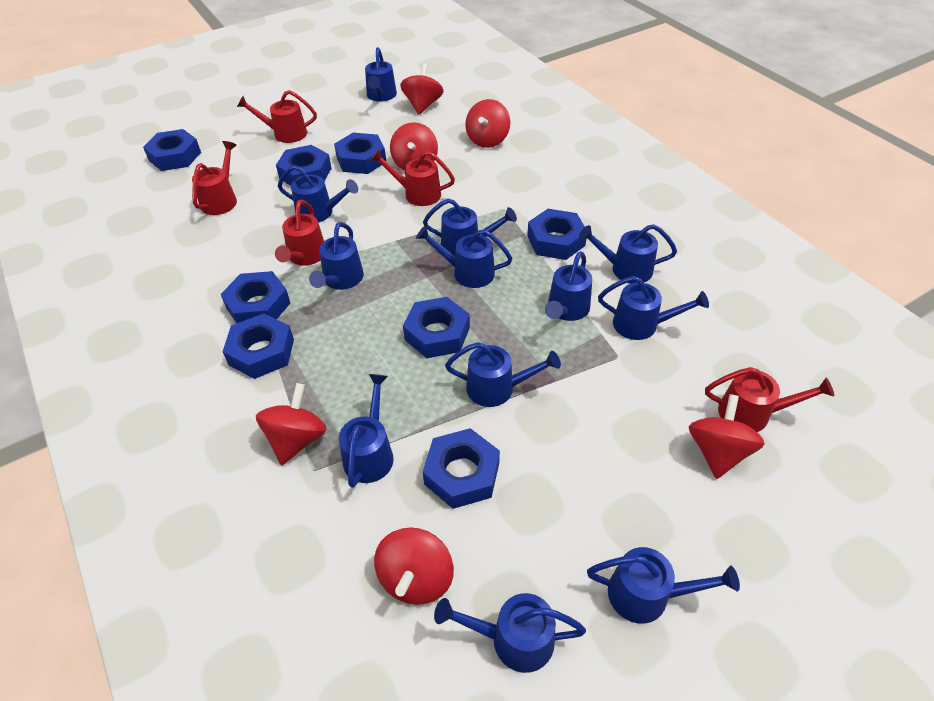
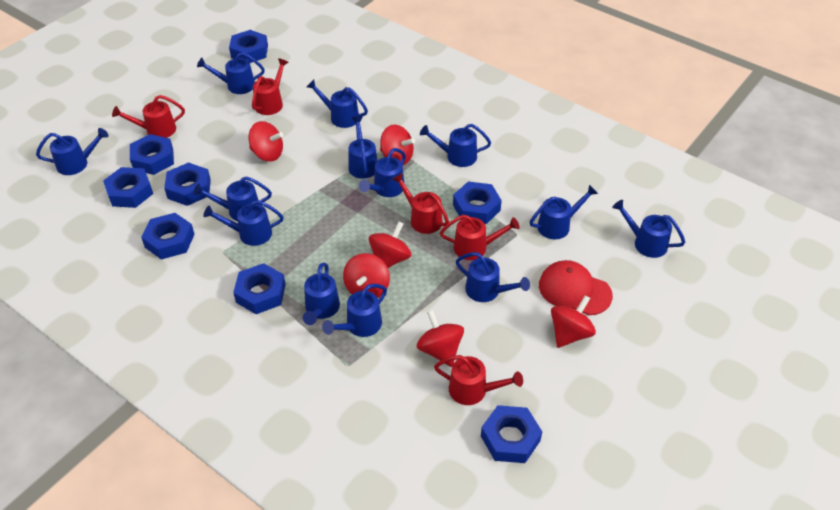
blue watering can: [278,165,358,223] [309,222,364,290] [339,374,394,488] [365,47,397,102] [416,226,512,288] [423,199,517,256] [434,593,586,673] [445,342,561,407] [545,251,592,321] [579,224,677,283] [587,547,740,624] [598,276,709,340] = 12 -> [36,128,108,175] [193,176,272,221] [197,52,265,94] [203,200,284,246] [303,263,340,325] [307,80,368,128] [322,284,387,337] [348,116,378,179] [359,148,406,197] [420,124,491,167] [456,252,530,302] [530,185,598,240] [612,200,685,258] = 13
red cap: none = 0 -> [539,260,613,315] = 1

